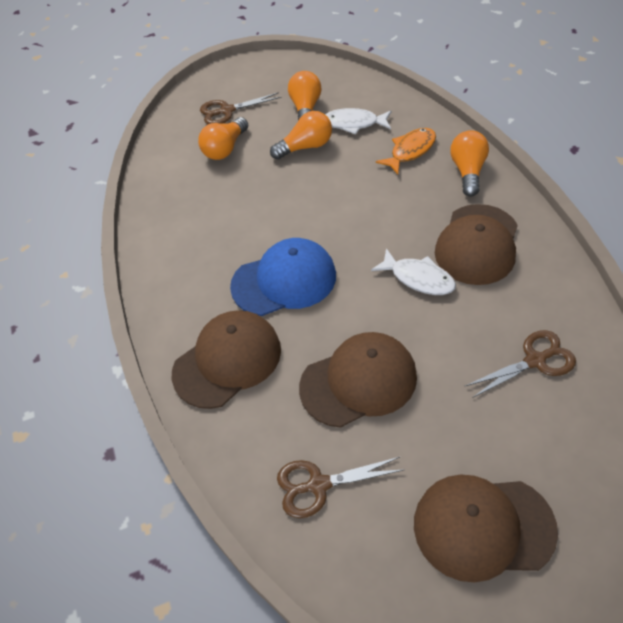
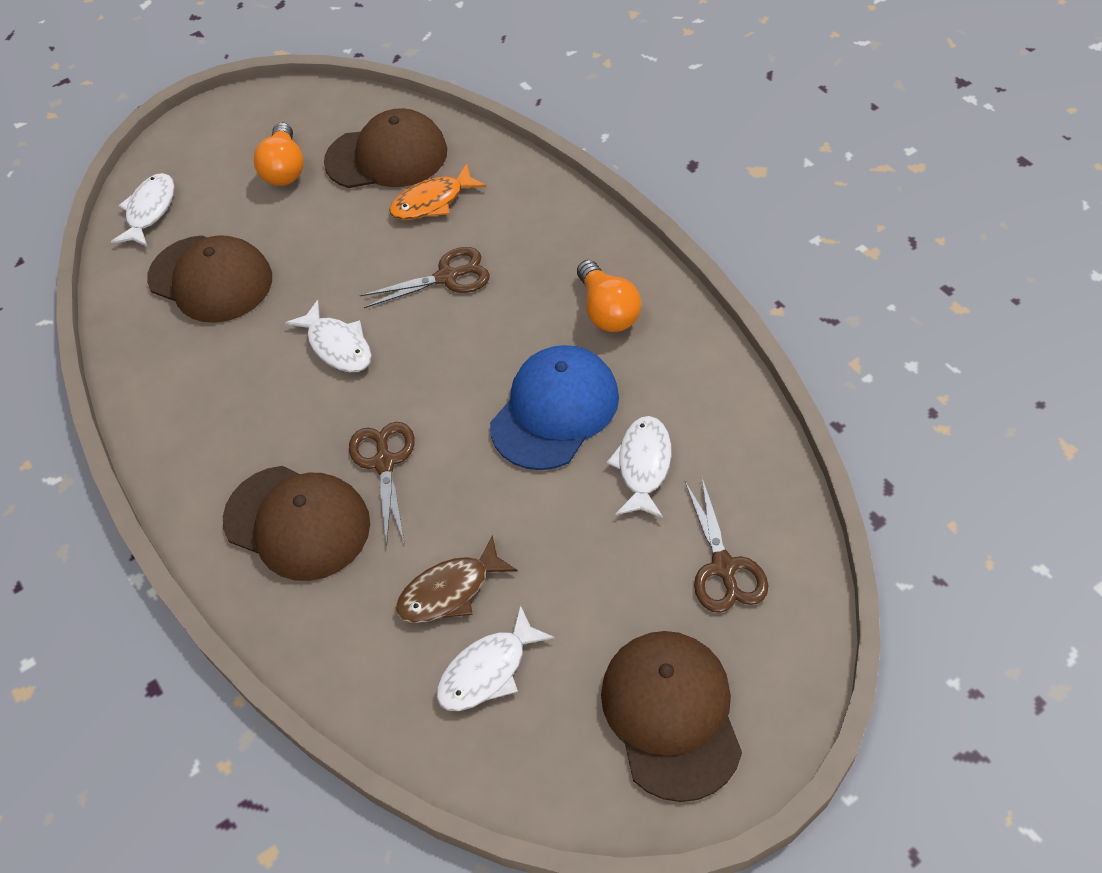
brown fish: none = 0 -> [396,536,518,623] = 1
orange light bulb: [198,117,248,160] [270,111,332,160] [288,71,321,121] [450,130,489,197] = 4 -> [254,122,304,186] [577,260,641,332] = 2
white fish: [325,108,391,135] [371,248,456,295] = 2 -> [111,173,175,246] [285,300,372,372] [436,605,555,711] [607,416,672,518] = 4

